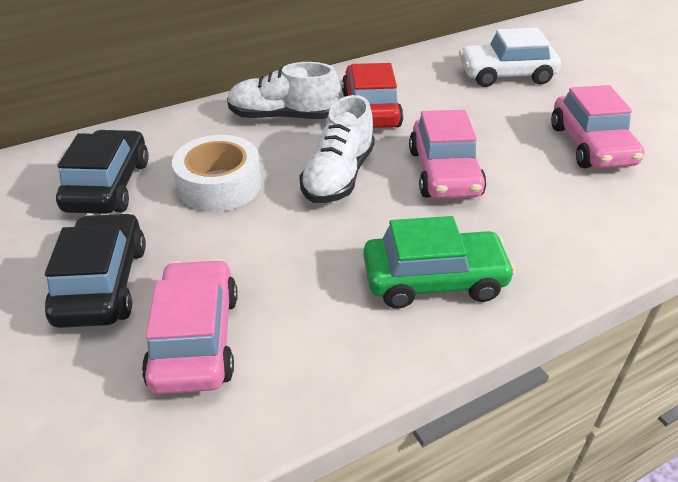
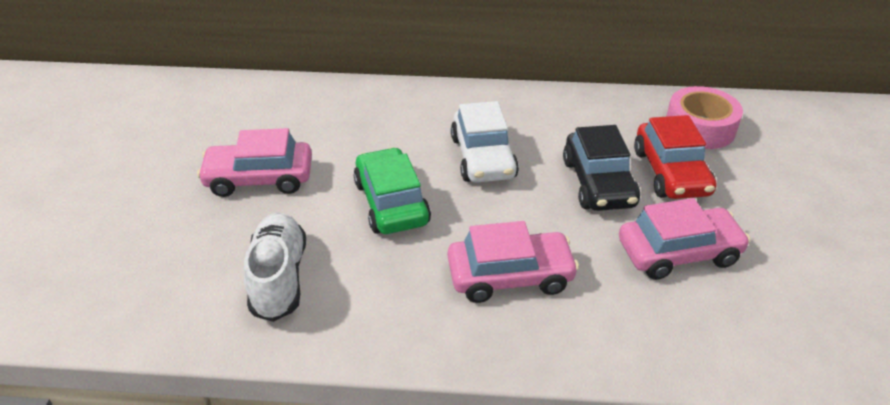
black car: [45,213,146,328] [56,129,149,214] = 2 -> [563,125,640,211] = 1
pink tape: none = 0 -> [666,86,743,149] = 1
white shoe: [227,62,341,120] [299,95,375,203] = 2 -> [244,213,306,322] = 1
white tape: [172,135,262,212] = 1 -> none = 0

